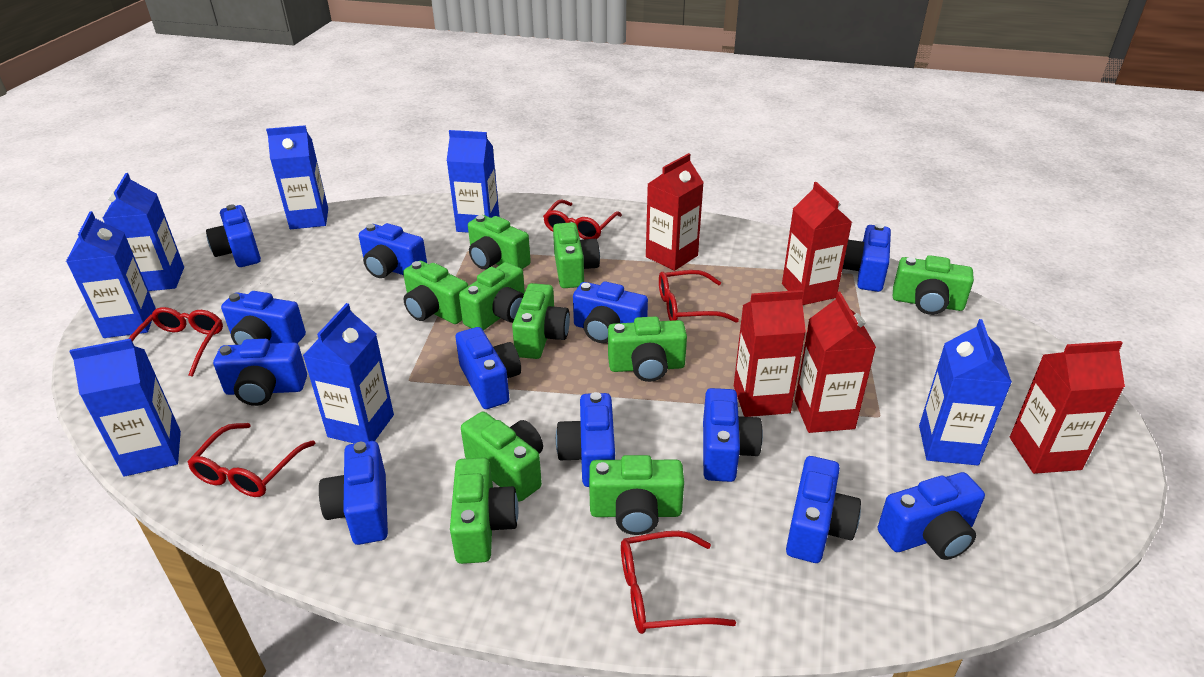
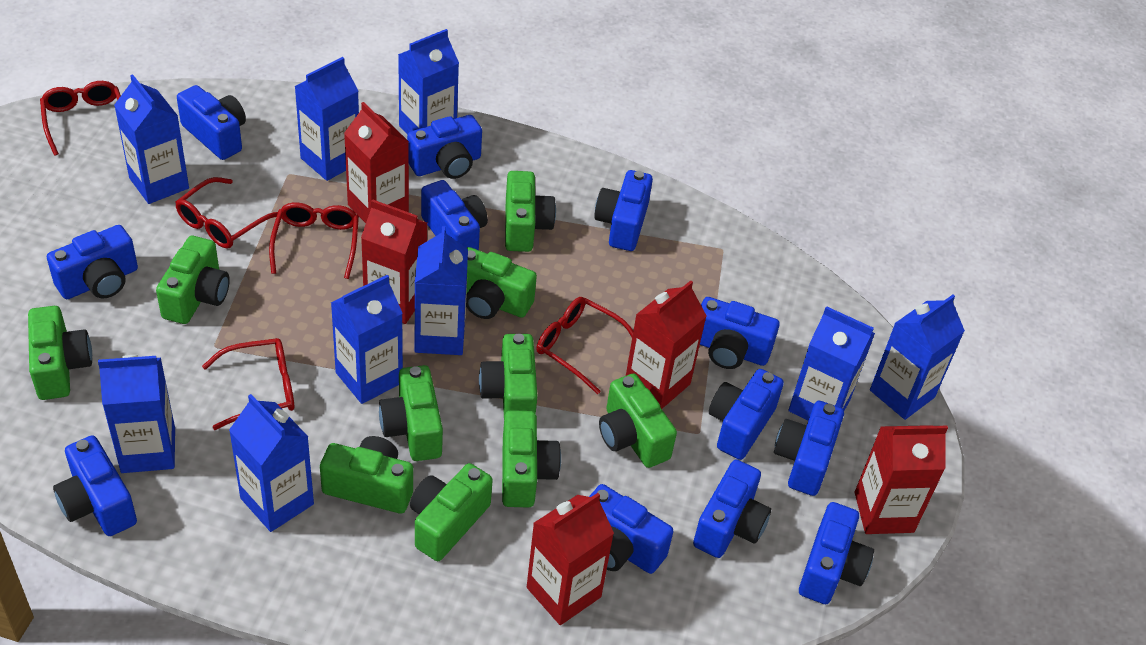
blue carton: [66,211,156,338] [70,338,181,477] [103,173,184,291] [266,125,328,229] [303,303,394,444] [447,130,499,233] [919,319,1012,465] = 7 -> [98,355,175,473] [114,74,189,204] [229,394,314,532] [295,57,359,181] [331,275,403,404] [398,29,459,134] [415,226,468,355] [788,306,875,420] [870,295,965,420] = 9

